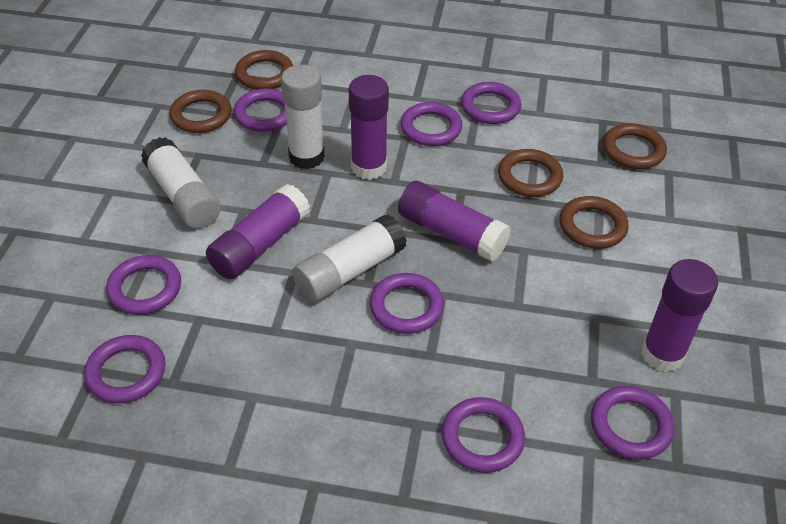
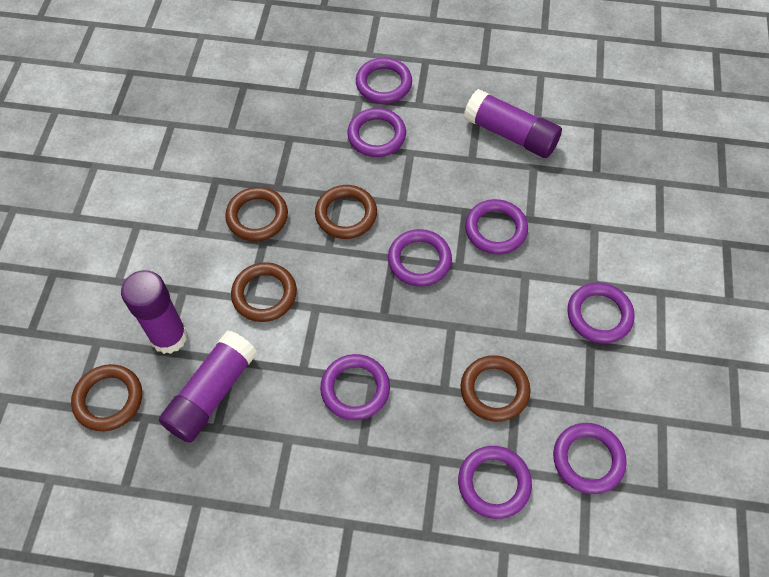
purple glue stick: [206,184,310,279] [349,75,389,180] [398,181,511,261] [641,259,718,372] = 4 -> [121,270,188,354] [159,330,257,443] [464,89,562,158] = 3
white glue stick: [141,137,221,229] [281,65,325,169] [292,215,407,302] = 3 -> none = 0

